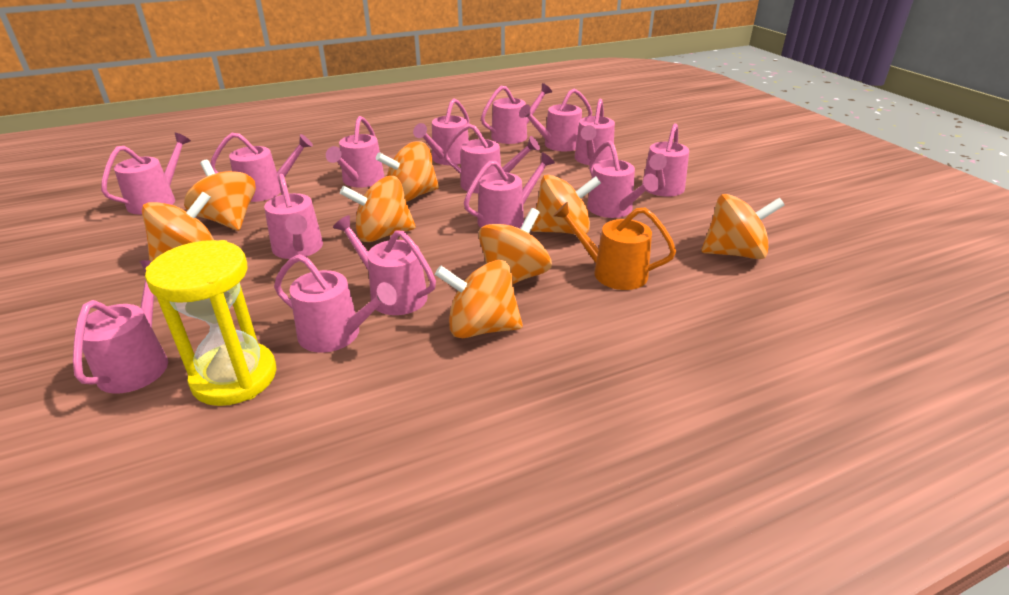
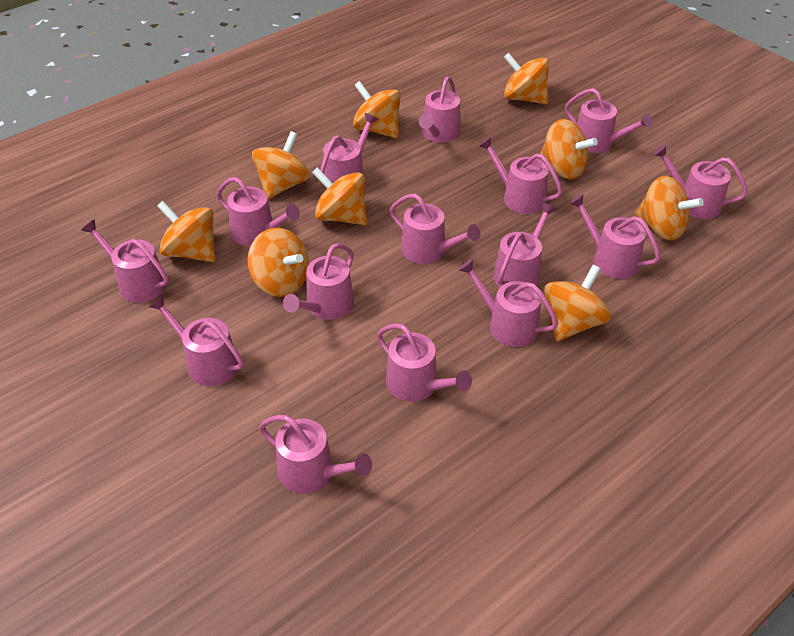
orange spinning top: [142,192,214,261] [184,160,256,231] [340,176,416,242] [376,141,439,202] [435,260,523,338] [478,208,552,284] [531,175,601,234] [701,194,785,259] = 8 -> [157,201,215,262] [247,228,309,297] [252,131,310,199] [312,167,367,225] [353,81,401,138] [504,53,549,104] [540,119,598,179] [544,265,611,341] [635,176,704,241] = 9
orange watering can: [553,202,676,290] = 1 -> none = 0
yellow hourglass: [145,240,277,406] = 1 -> none = 0

